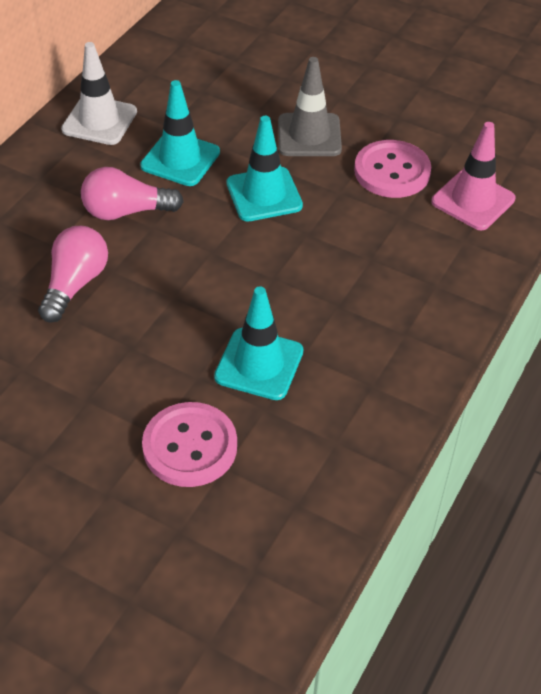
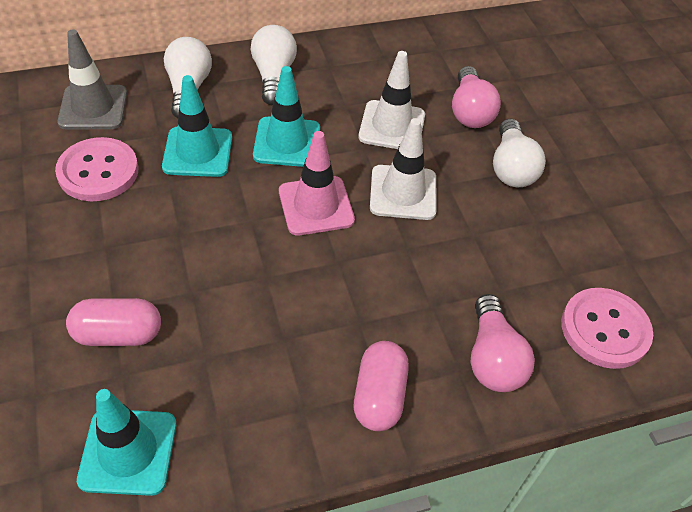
pink capsule: none = 0 -> [66,298,161,346] [354,341,409,431] = 2
white light bulb: none = 0 -> [164,37,212,118] [251,25,297,105] [493,119,546,187] = 3
white traffic cone: [61,42,137,145] = 1 -> [359,51,425,149] [370,118,437,220] = 2

